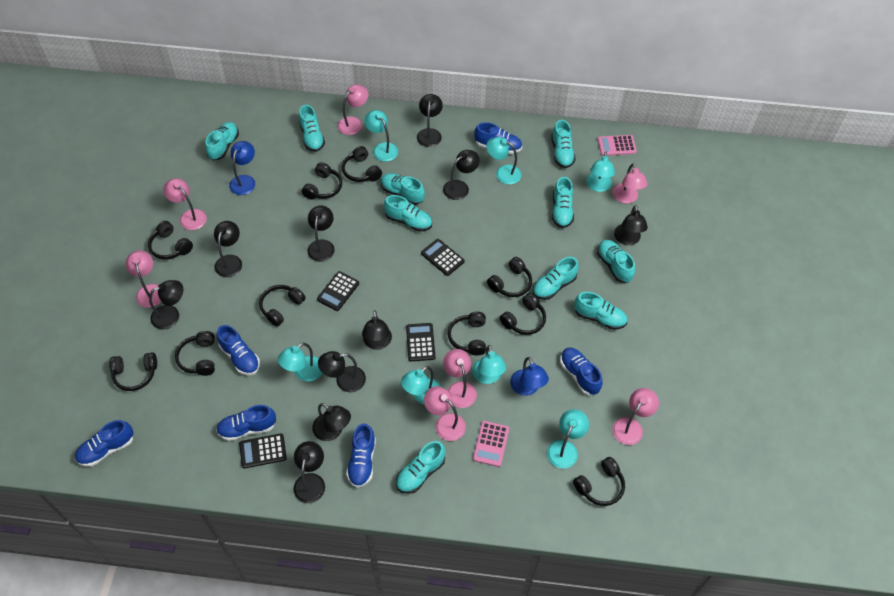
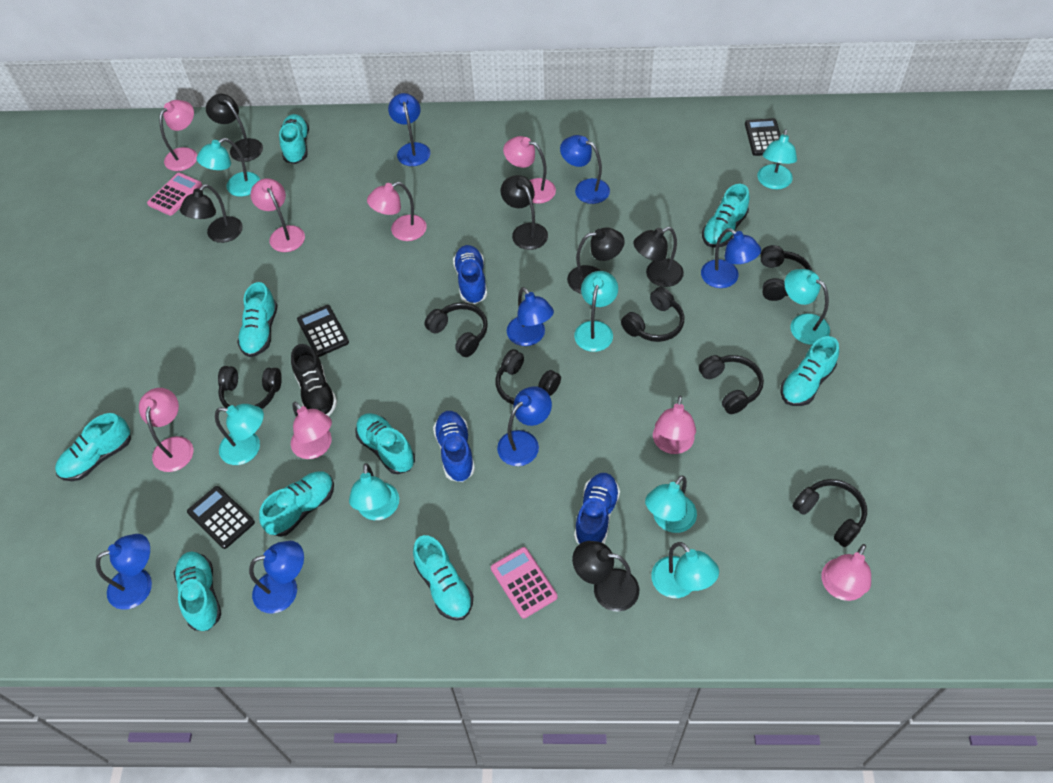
black calculator: [239,433,287,468] [317,271,359,311] [406,323,435,361] [421,239,465,276] = 4 -> [187,486,255,549] [297,305,349,357] [745,118,780,156] = 3
black headphones: [109,352,157,391] [148,221,193,260] [175,331,215,376] [259,285,306,327] [302,162,342,200] [342,146,382,182] [448,312,486,356] [487,257,532,297] [500,293,546,335] [573,457,625,506] = 10 -> [218,366,282,409] [424,303,488,357] [495,349,561,405] [621,287,684,342] [699,355,764,414] [760,245,812,301] [793,479,867,547] = 7
black lamp: [149,280,183,329] [214,221,242,277] [293,441,325,503] [307,205,335,262] [312,403,351,441] [318,351,366,392] [362,310,392,350] [417,94,443,147] [443,150,480,200] [614,205,648,245] = 10 -> [180,184,243,243] [206,94,263,162] [501,175,548,250] [567,227,625,294] [572,541,639,611] [633,227,684,287] = 6
black shoe: none = 0 -> [291,344,337,416] = 1
blue lamp: [229,141,255,195] [510,357,549,396] = 2 -> [96,534,152,610] [249,541,304,614] [388,93,430,166] [497,386,552,466] [507,287,554,346] [560,135,610,204] [701,228,761,288] = 7
blue shoe: [75,420,134,467] [216,405,276,441] [217,325,260,375] [346,423,376,488] [474,122,522,154] [560,347,602,395] = 6 -> [433,411,475,482] [453,245,487,304] [574,473,620,544] = 3
pink lamp: [126,250,161,308] [163,178,207,230] [337,85,368,135] [424,386,466,441] [443,349,477,408] [612,163,648,204] [612,388,659,445] = 7 -> [139,388,193,472] [159,100,197,171] [250,178,305,252] [291,402,332,459] [367,182,427,241] [503,136,556,204] [653,395,696,454] [822,544,871,601] = 8
turquoise lamp: [278,343,322,382] [364,110,398,162] [401,366,441,404] [472,345,506,384] [486,137,522,184] [547,409,589,468] [586,151,615,192] = 7 -> [197,138,260,197] [215,404,264,465] [349,463,399,520] [574,271,618,352] [645,475,697,533] [651,542,719,598] [757,129,797,189] [784,269,830,345] = 8
turquoise shoe: [205,122,239,160] [299,105,325,152] [381,173,425,205] [384,195,432,231] [396,441,445,494] [532,257,579,300] [551,120,575,168] [552,177,574,228] [574,292,627,330] [597,240,635,283] = 10 -> [55,413,131,481] [174,551,221,631] [237,282,278,357] [259,471,334,537] [279,114,309,164] [355,413,415,474] [413,535,473,621] [702,184,750,248] [780,336,839,406] = 9

